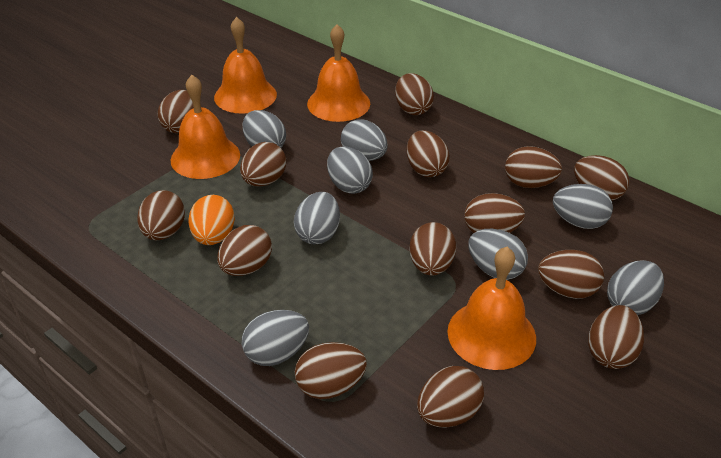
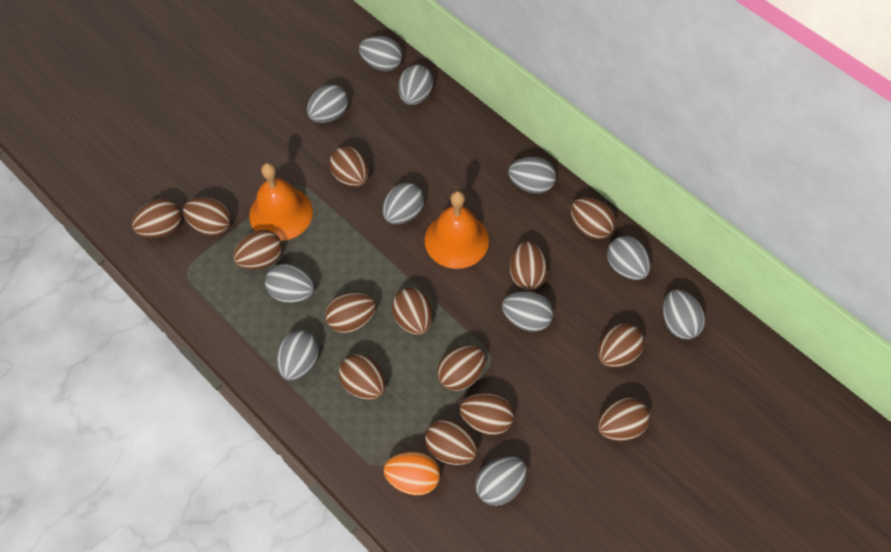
grey egg: [242,310,309,366] [243,110,286,148] [294,192,340,244] [327,146,373,194] [341,119,388,161] [468,229,528,280] [553,184,613,229] [607,260,664,315] = 8 -> [265,264,315,303] [276,330,319,380] [307,84,348,123] [359,36,402,71] [382,183,424,224] [398,65,433,105] [475,456,527,506] [502,291,553,332] [508,157,556,194] [607,236,651,280] [663,290,705,339] = 11
orange bell: [171,75,240,179] [214,17,277,114] [307,24,370,122] [447,247,536,370] = 4 -> [249,163,313,241] [425,191,489,269] = 2

